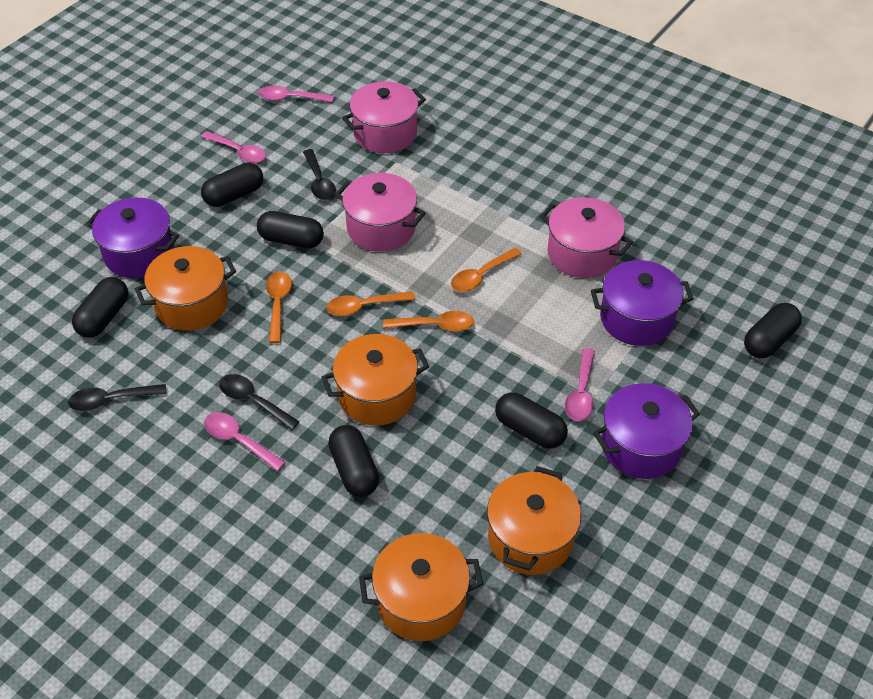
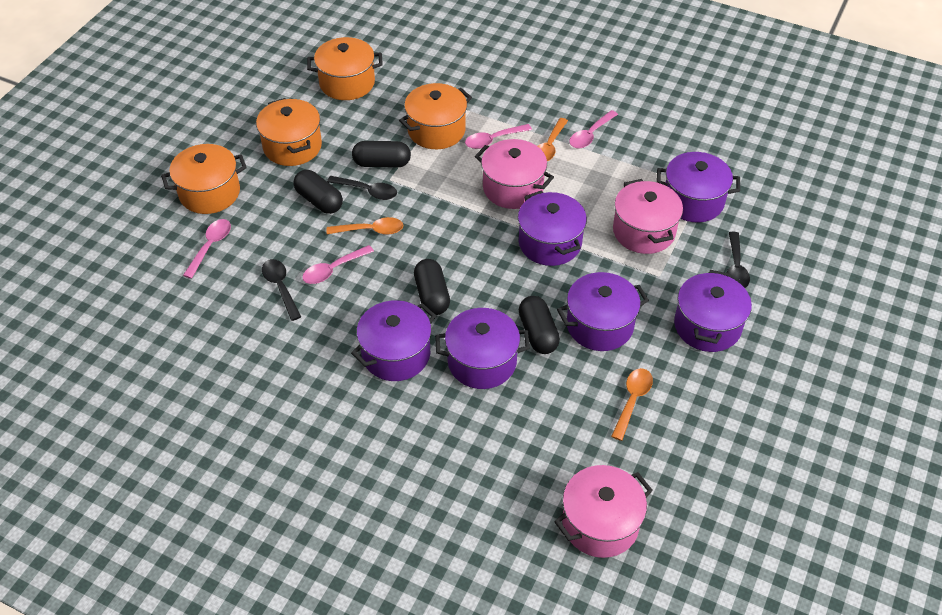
black capsule: [72,277,128,338] [201,163,263,207] [257,211,324,248] [328,425,379,497] [495,393,568,449] [744,303,802,358] = 6 -> [294,170,343,214] [352,141,411,168] [414,259,450,315] [519,296,560,354] = 4
orange spoon: [266,271,292,343] [326,291,415,316] [383,311,474,332] [451,248,522,292] = 4 -> [326,217,403,235] [538,118,568,161] [611,368,653,441] = 3
purple pot: [86,198,179,278] [591,260,694,346] [593,383,700,479] = 3 -> [351,300,436,381] [435,308,530,389] [518,190,587,266] [557,272,649,351] [656,152,740,222] [674,270,752,352] = 6

